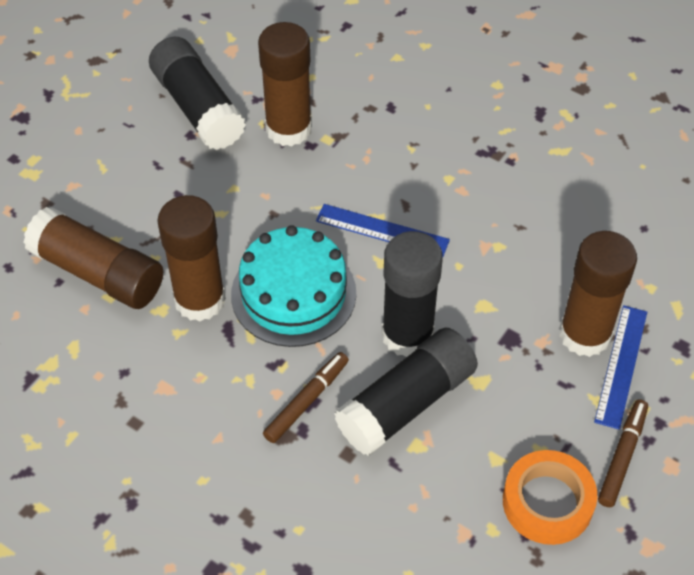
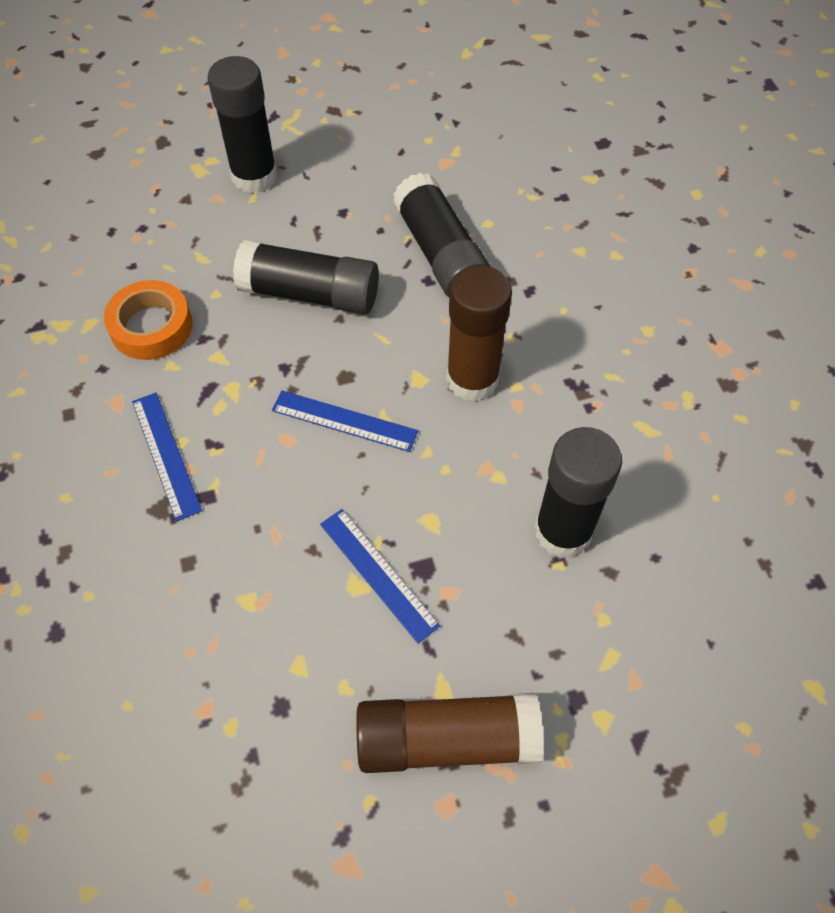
black glue stick: [149,37,246,150] [334,328,478,456] [382,231,443,357] = 3 -> [208,56,277,193] [233,240,379,314] [393,173,491,297] [535,427,622,558] = 4
blue ruler: [316,204,450,256] [594,305,647,430] = 2 -> [132,393,202,521] [272,390,418,452] [320,509,440,643] = 3
brown glue stick: [23,207,163,309] [157,195,226,321] [258,22,312,147] [559,231,637,357] = 4 -> [356,693,544,773] [446,265,512,401] = 2
brown marker: [263,352,349,443] [598,399,648,507] = 2 -> none = 0
turquoise cake: [231,225,356,347] = 1 -> none = 0

